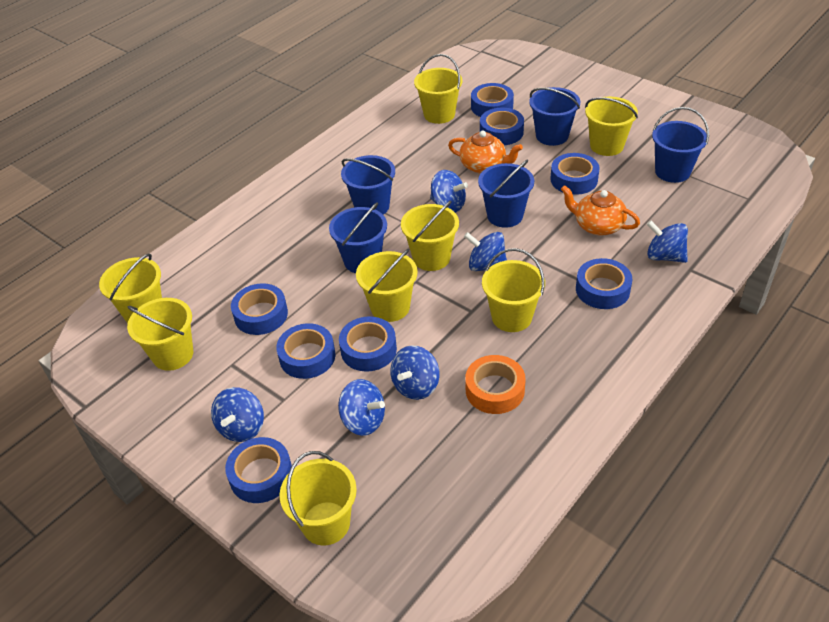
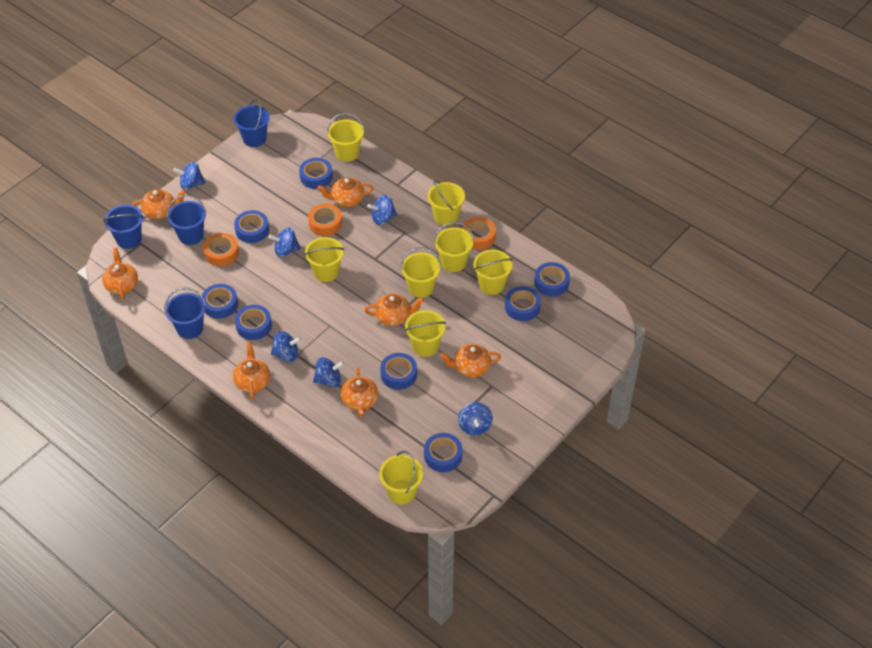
blue bucket: [329,202,387,273] [341,155,395,214] [478,159,534,228] [529,87,580,146] [652,107,709,183] = 5 -> [104,205,144,249] [164,288,206,339] [167,195,206,245] [234,99,270,147] = 4
orange tape: [465,355,526,414] = 1 -> [203,233,239,266] [308,204,342,236] [462,217,496,250] = 3
orange teapot: [448,131,523,173] [561,185,640,236] = 2 -> [102,248,138,300] [132,189,186,219] [233,342,270,400] [318,177,374,207] [341,367,378,417] [364,294,424,326] [440,344,501,377] = 7

